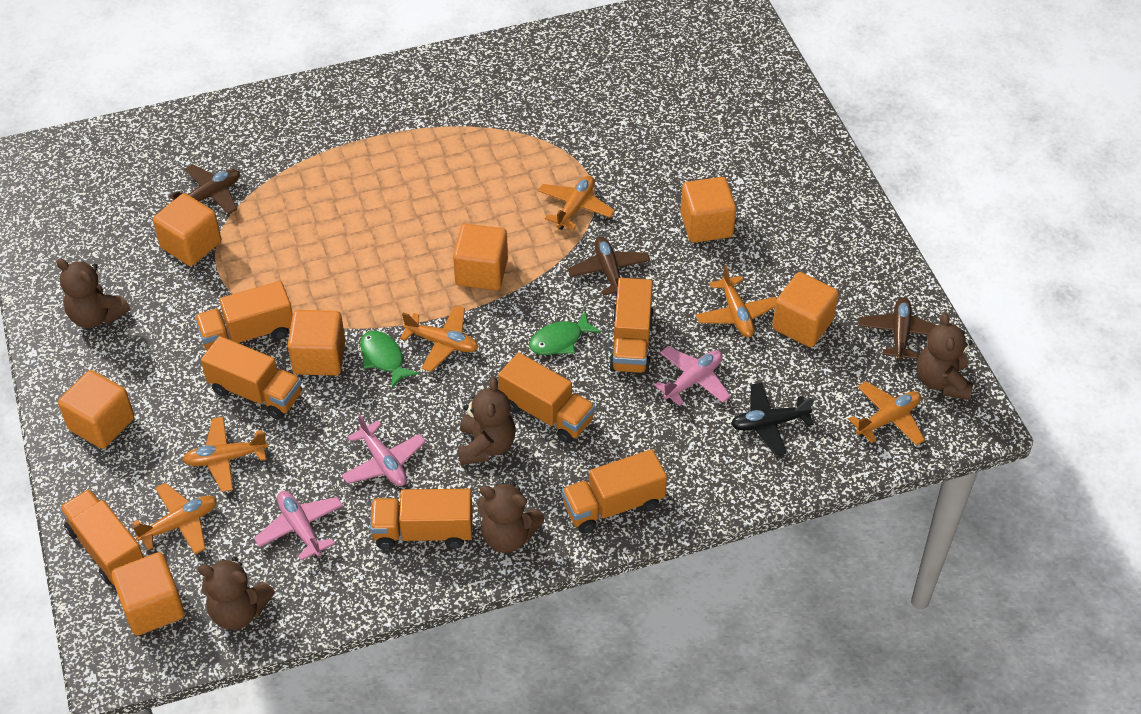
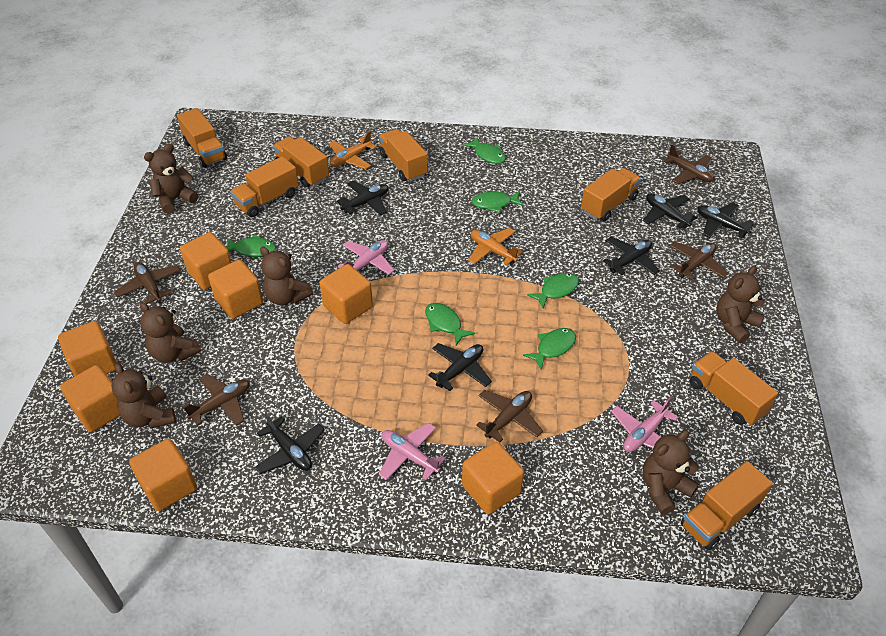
black plane: [731,383,814,456] = 1 -> [255,413,325,474] [337,180,389,216] [428,343,492,391] [603,237,660,275] [643,193,697,229] [697,202,754,238] = 6
brown plane: [170,164,240,215] [567,237,650,296] [858,297,938,361] = 3 -> [114,262,180,304] [183,374,250,426] [476,390,543,443] [664,145,714,184] [669,241,728,280] = 5
brown teddy bear: [56,258,130,328] [198,557,275,630] [458,377,516,465] [477,482,544,553] [917,313,973,400] = 5 -> [111,363,176,428] [139,302,201,363] [144,144,198,214] [260,247,313,305] [642,430,699,515] [716,265,764,343] = 6
green fish: [360,331,419,388] [529,312,601,355] = 2 -> [226,234,276,257] [425,303,475,345] [463,137,506,164] [472,191,524,213] [523,328,576,370] [527,273,579,309] = 6
orange plane: [132,483,217,554] [183,417,268,492] [400,305,479,372] [538,175,615,230] [696,265,777,337] [848,381,925,446] = 6 -> [329,131,377,169] [468,228,523,265] = 2

